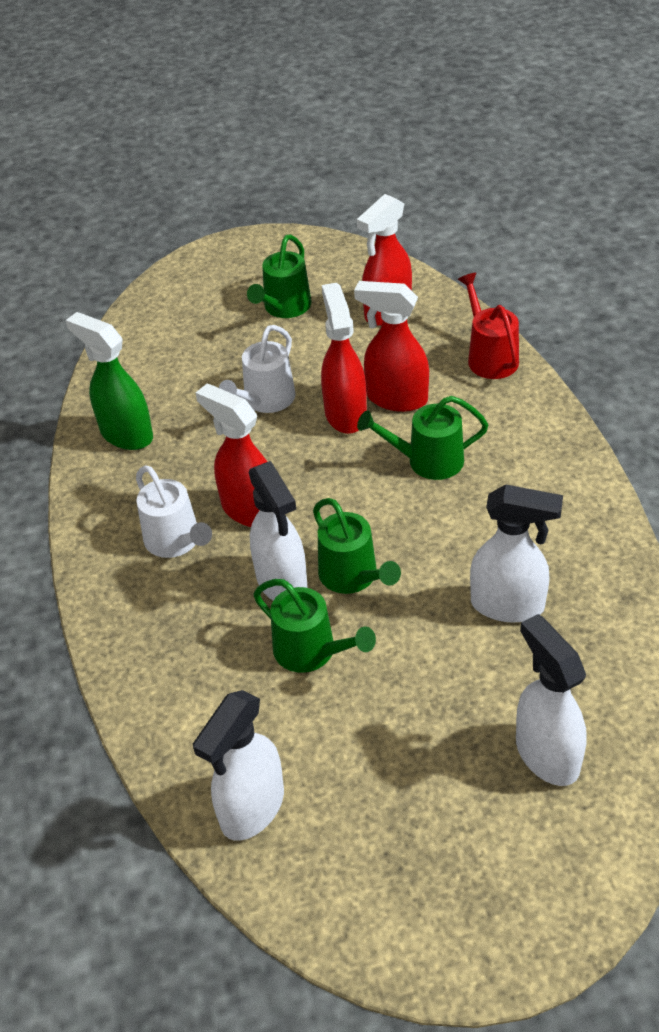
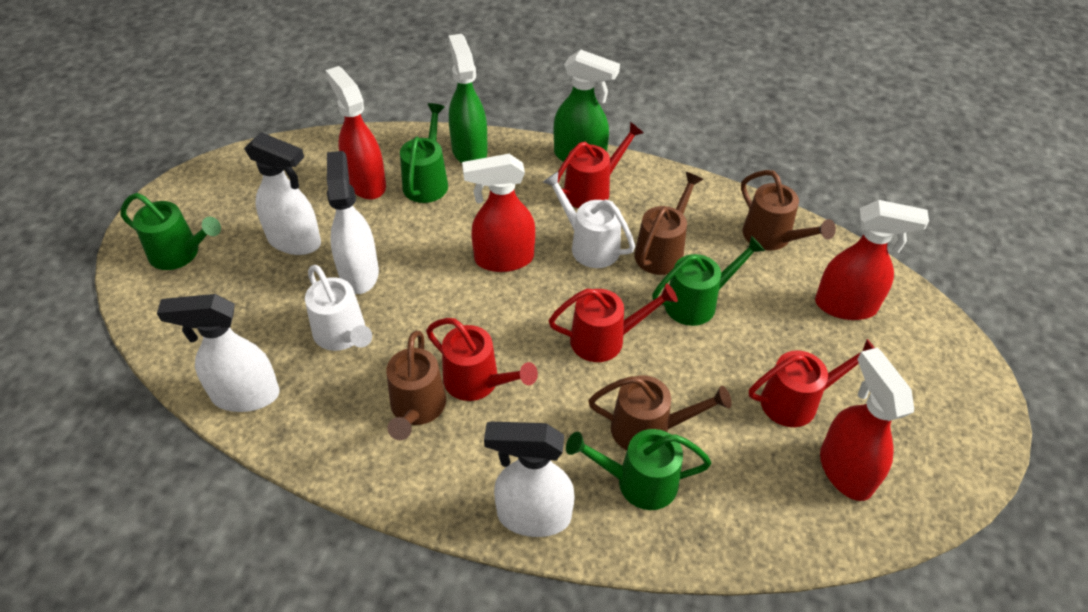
brown watering can: none = 0 -> [386,331,446,440] [588,375,732,450] [634,172,703,275] [741,170,836,251] = 4
green spray bottle: [66,312,153,450] = 1 -> [448,34,488,163] [554,50,620,162] = 2
red watering can: [458,273,519,379] = 1 -> [426,318,538,401] [548,283,678,362] [558,122,644,208] [749,339,875,427] = 4

